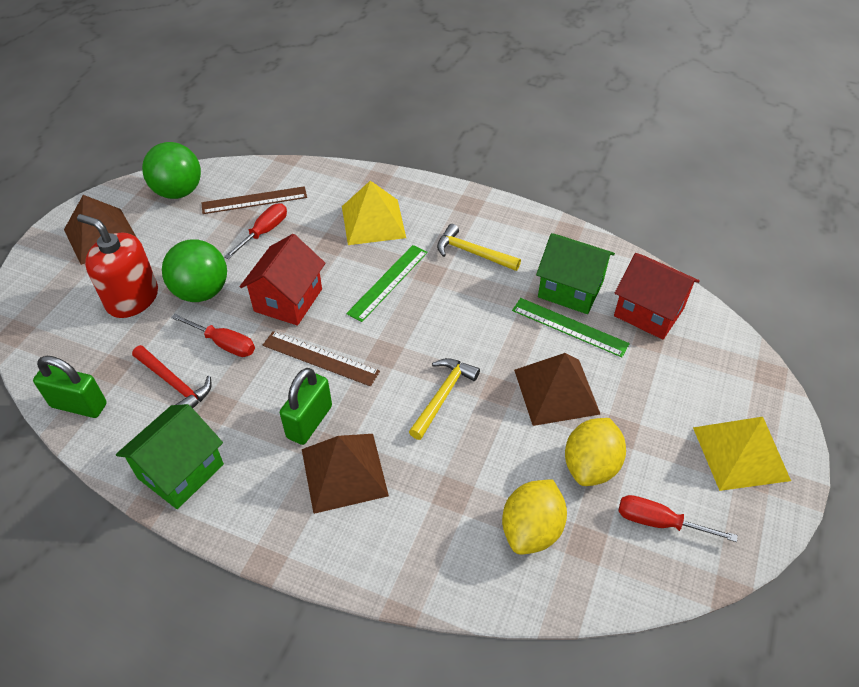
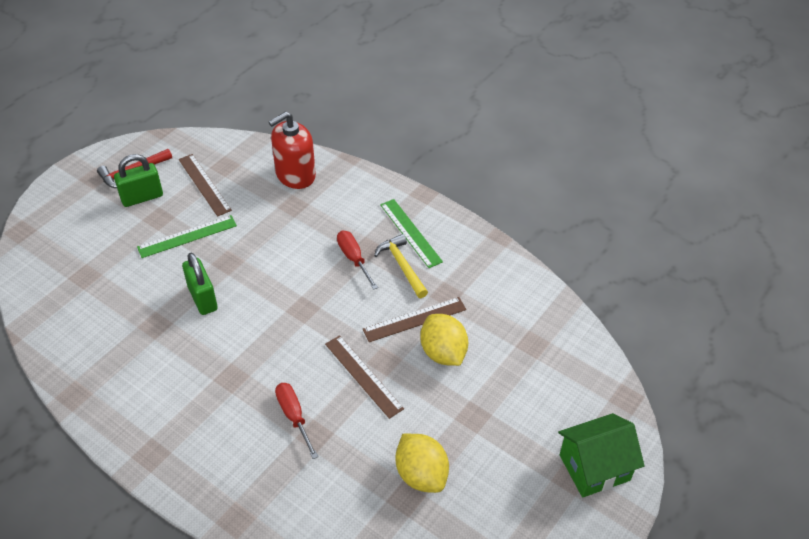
brown pyramid: [64,195,136,265] [302,434,389,514] [514,353,601,426] = 3 -> none = 0
brown ruler: [201,186,307,214] [263,331,380,386] = 2 -> [179,154,232,217] [325,335,404,419] [363,297,466,342] = 3
green ball: [142,142,201,199] [162,239,227,302] = 2 -> none = 0
green house: [116,404,224,509] [536,233,615,314] = 2 -> [558,413,645,497] = 1
red house: [240,234,325,326] [614,253,700,340] = 2 -> none = 0
red screwdriver: [171,314,255,357] [224,203,287,259] [618,495,738,542] = 3 -> [275,383,318,459] [337,230,378,290] = 2
yellow hammer: [409,358,480,440] [437,224,521,271] = 2 -> [374,234,428,298] = 1
yellow pyramid: [342,181,406,245] [693,417,791,491] = 2 -> none = 0

